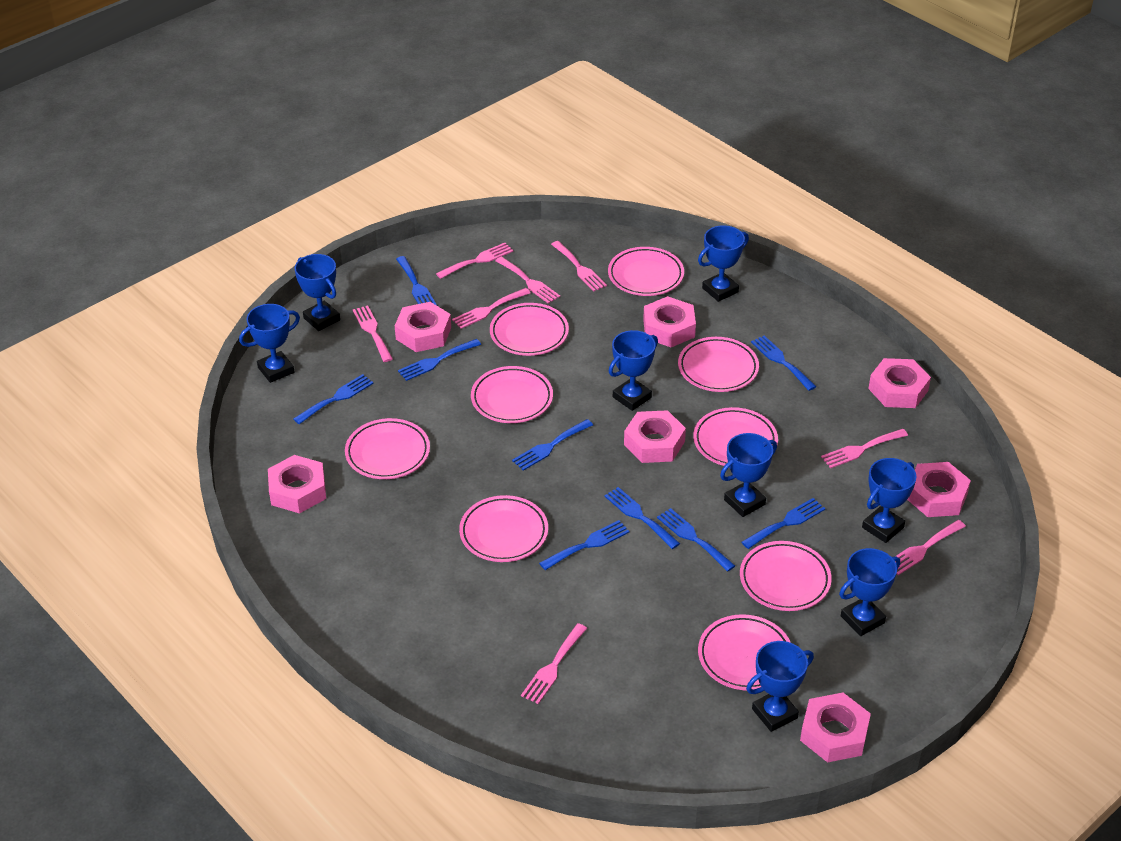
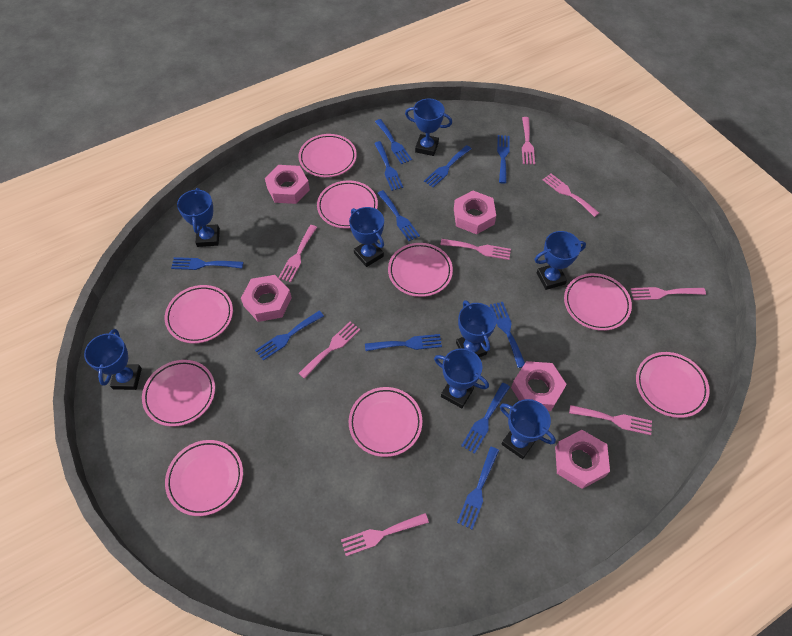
blue fork: [293,374,374,424] [396,256,437,305] [398,339,481,381] [512,419,593,471] [539,520,630,570] [604,487,680,549] [657,508,735,572] [742,498,825,549] [751,335,816,391] = 9 -> [171,257,243,270] [255,311,324,361] [365,334,442,351] [374,141,403,191] [375,119,412,164] [377,190,420,241] [424,145,472,188] [457,447,499,529] [461,383,510,454] [490,302,525,368] [497,135,510,184] = 11
pink nut: [268,455,326,513] [395,302,451,352] [624,410,686,463] [643,296,696,347] [800,693,871,763] [868,358,931,408] [907,462,971,517] = 7 -> [241,275,292,322] [265,165,310,204] [454,190,496,234] [511,361,567,411] [555,430,610,489] = 5

